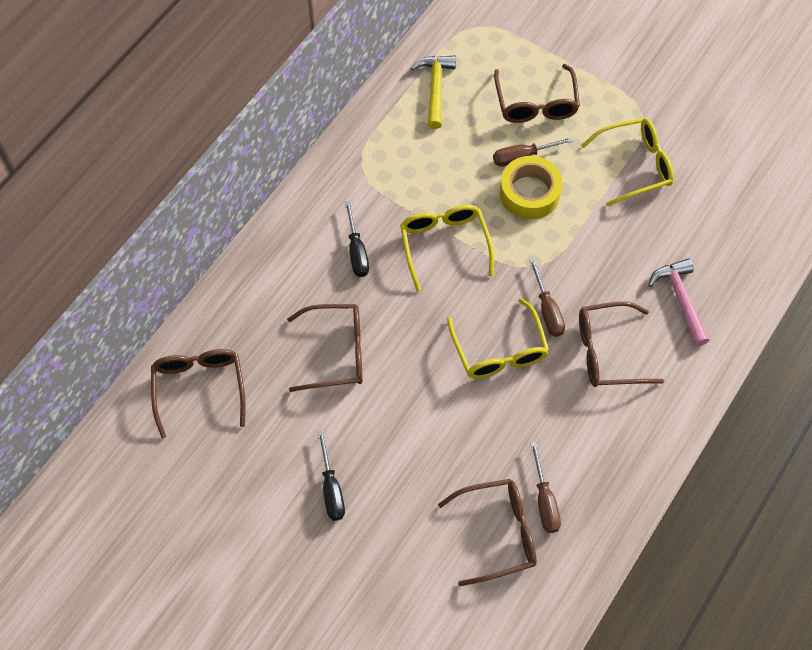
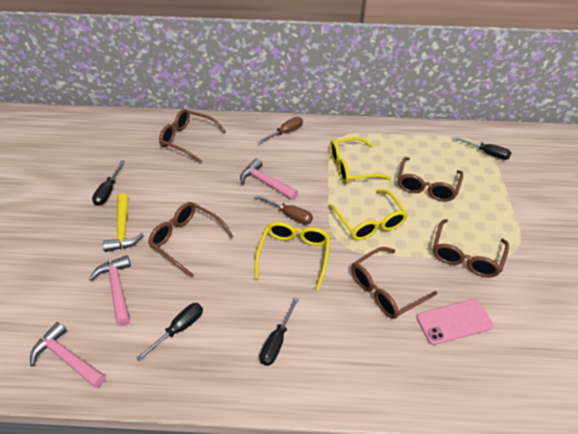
black screwdriver: [318,431,345,521] [345,201,369,277] = 2 -> [92,160,125,206] [136,303,203,361] [260,297,299,366] [454,136,511,160] = 4
brown screwdriver: [493,137,573,167] [529,258,565,337] [530,442,561,533] = 3 -> [255,195,313,225] [257,117,303,143] = 2
pink hammer: [648,258,709,346] = 1 -> [30,322,106,388] [89,255,131,326] [240,158,298,200] = 3
pink phone: none = 0 -> [417,299,493,345] = 1
yellow tape: [500,156,563,219] = 1 -> none = 0

